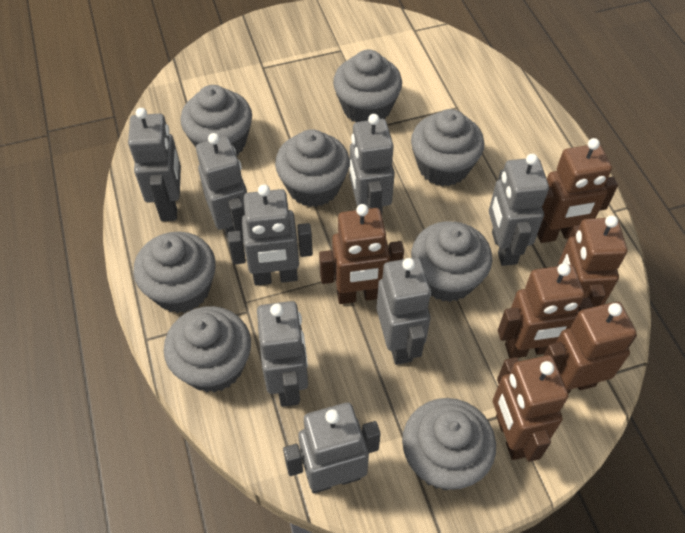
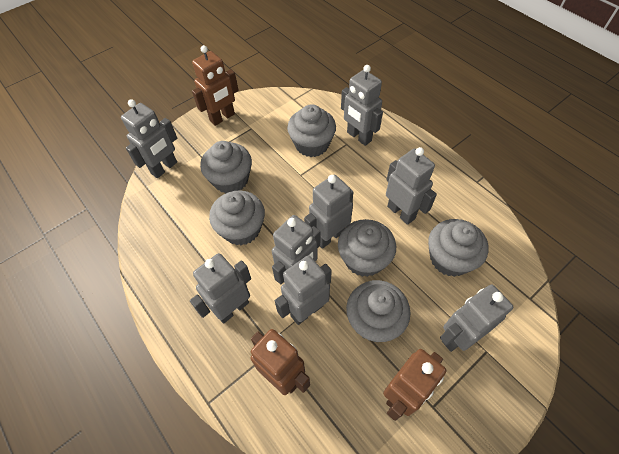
brown robot: [319,204,404,304] [493,355,568,462] [498,263,593,358] [537,138,618,243] [543,302,637,394] [557,215,627,307] = 6 -> [192,45,239,126] [250,329,310,395] [383,349,446,421] = 3
grey cupcake: [133,232,216,313] [164,306,251,393] [180,85,252,156] [275,129,350,207] [333,50,402,122] [402,398,496,490] [411,109,484,186] [411,221,492,302] = 8 -> [200,141,252,194] [209,190,265,246] [287,104,336,157] [338,219,396,277] [346,280,411,342] [428,219,489,277] = 6

